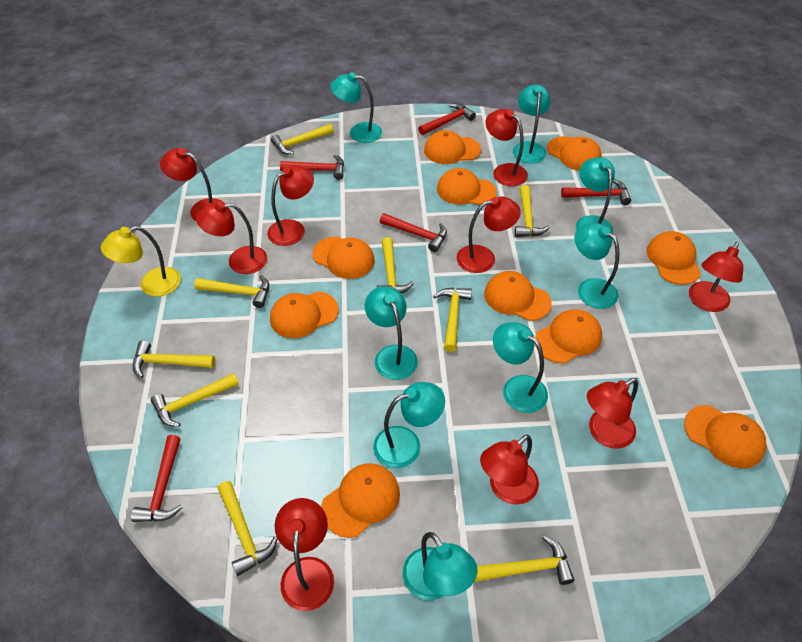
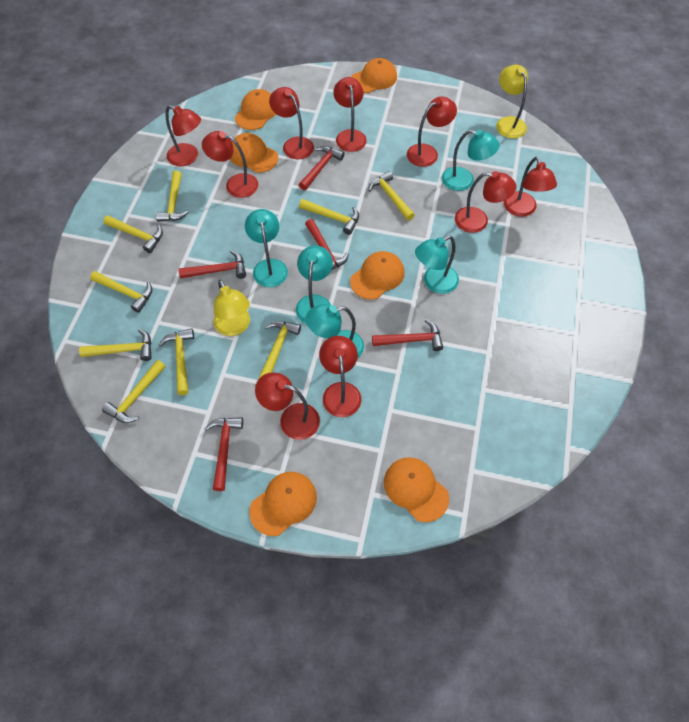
orange cap: [270,292,339,338] [312,236,375,279] [321,463,400,538] [424,130,481,164] [437,168,497,205] [484,271,552,321] [535,309,602,364] [547,136,602,171] [646,231,701,285] [684,405,767,468] = 10 -> [230,133,278,173] [235,89,276,130] [249,472,317,536] [350,251,405,300] [351,58,397,93] [384,457,449,522] = 6
turquoise lamp: [330,72,382,143] [365,286,418,380] [373,382,445,468] [403,532,478,600] [493,322,548,413] [513,84,551,164] [575,223,619,309] [576,157,615,234] = 8 -> [245,209,288,287] [296,246,333,324] [306,304,364,359] [415,236,459,294] [442,130,500,191] = 5
yellow lamp: [101,226,181,297] = 1 -> [214,280,250,336] [496,64,528,138] = 2

